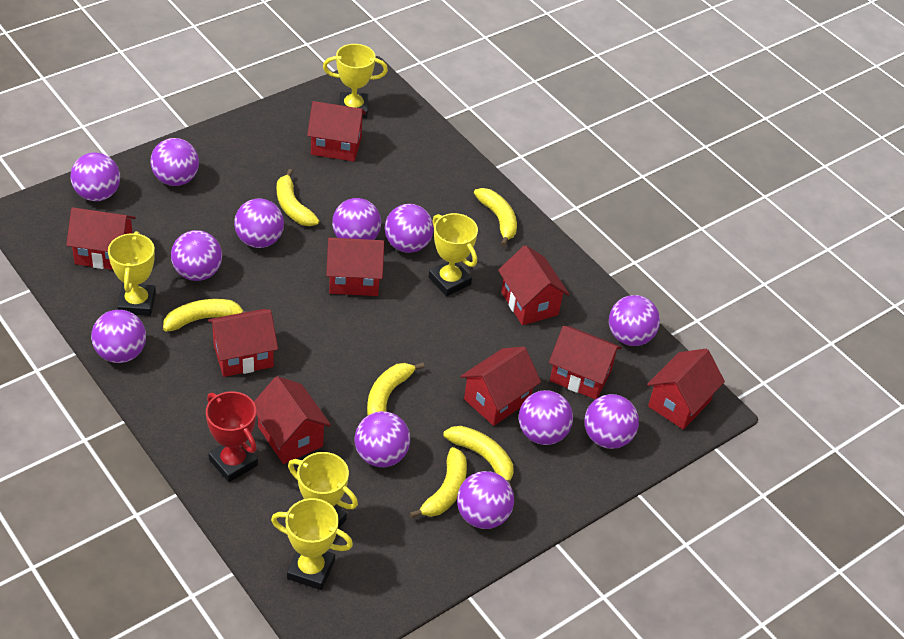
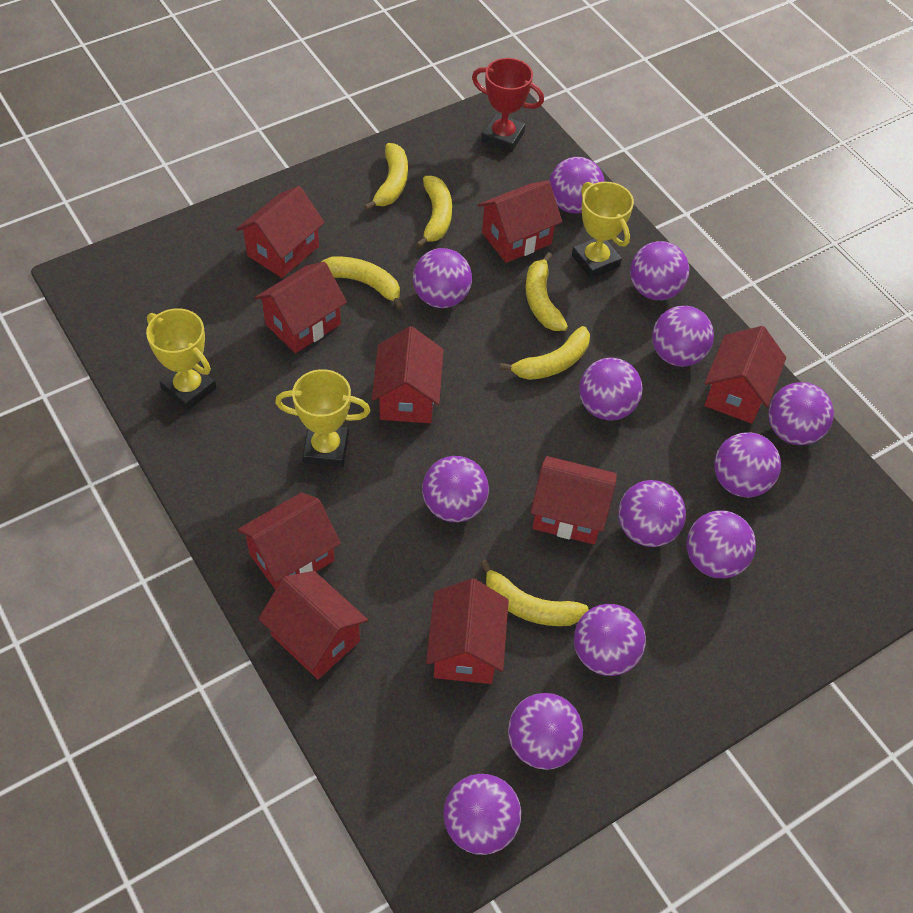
purple ball: [70,153,120,201] [91,310,146,363] [151,138,199,186] [171,230,222,281] [234,198,284,248] [332,198,381,240] [355,411,410,467] [385,204,434,253] [457,471,514,529] [519,390,573,445] [584,394,639,449] [609,295,660,346] = 12 -> [413,248,472,308] [422,456,489,522] [443,774,521,855] [508,693,583,770] [549,157,605,214] [574,604,646,676] [579,358,642,421] [618,480,686,547] [630,241,689,300] [652,306,714,367] [686,511,756,578] [714,432,781,497] [768,382,834,445] = 13
yellow trophy: [108,231,156,316] [271,498,353,590] [288,452,358,529] [323,44,388,118] [429,213,478,296] = 5 -> [146,308,216,411] [275,369,370,467] [572,182,634,279] = 3

